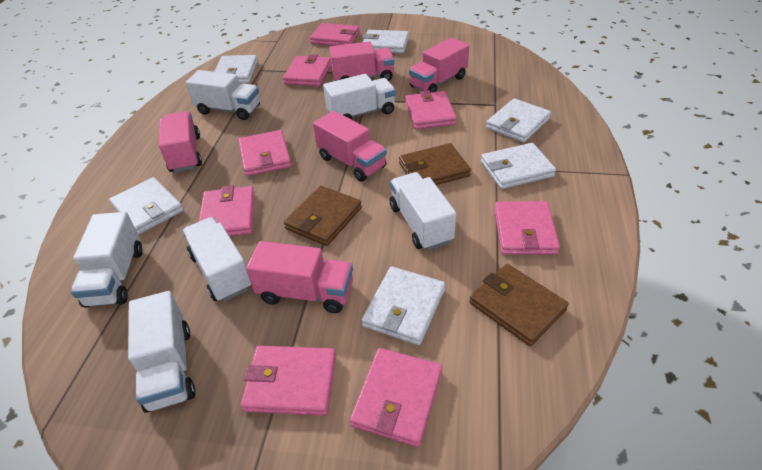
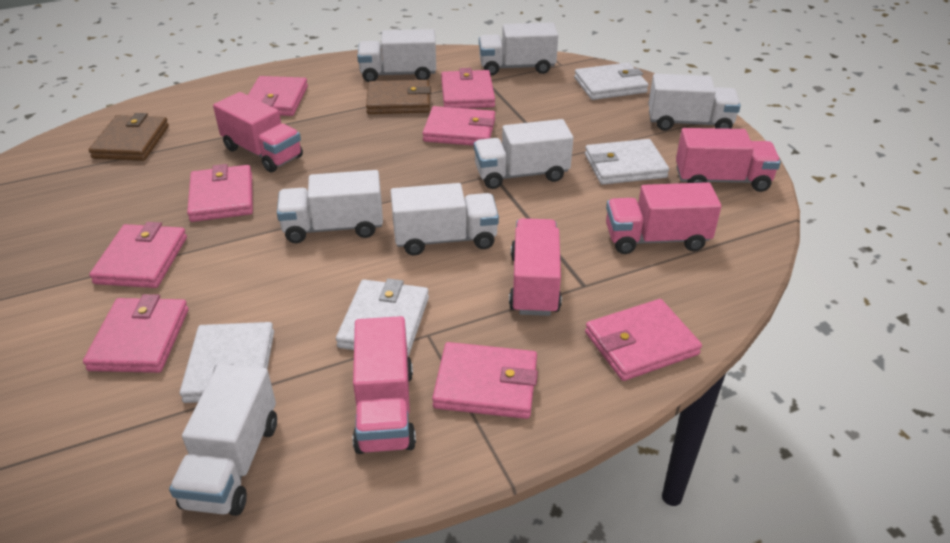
brown wallet: [284,186,362,246] [399,143,471,185] [469,264,568,346] = 3 -> [89,113,169,161] [366,80,431,114] = 2
white truck: [71,212,143,308] [128,291,195,413] [182,217,251,302] [186,70,260,120] [323,74,396,120] [390,172,456,250] = 6 -> [169,364,277,516] [277,170,383,243] [357,29,436,82] [391,183,499,255] [474,119,573,189] [479,22,558,76] [649,74,741,131] = 7
white wallet: [109,177,183,235] [214,55,258,83] [361,266,445,345] [362,30,409,53] [481,143,556,189] [486,98,551,143] = 6 -> [180,322,274,403] [336,278,429,356] [574,62,648,100] [585,139,669,185] = 4

